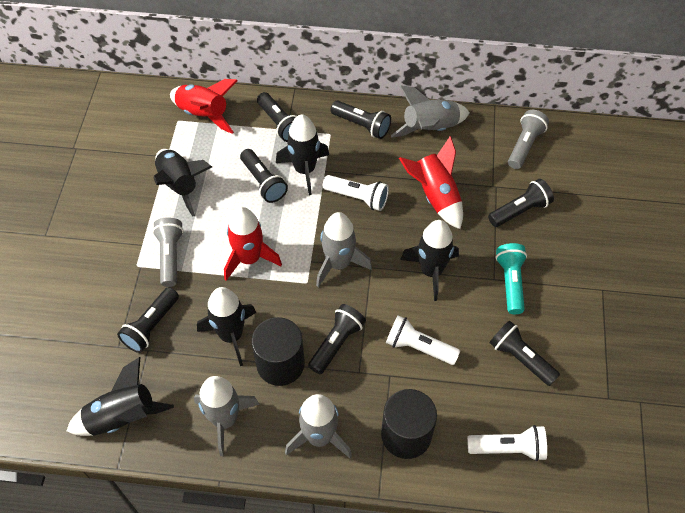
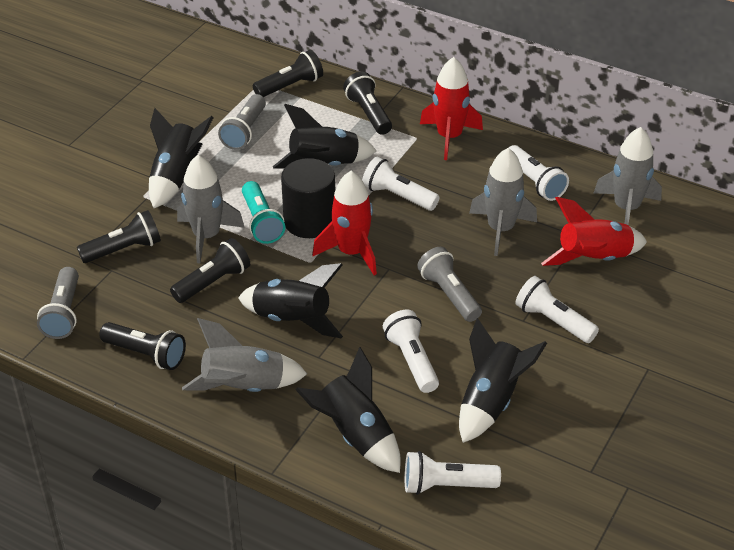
black cylinder: [252,317,305,386] [381,389,437,459] = 2 -> [281,158,335,238] = 1
black flashlight: [117,287,179,353] [240,149,288,203] [257,92,297,142] [308,304,366,375] [330,100,391,139] [488,179,554,227] [490,320,560,386] = 7 -> [77,210,161,263] [99,322,186,370] [170,238,250,303] [253,50,323,97] [343,72,392,135] = 5
grey flashlight: [152,217,184,287] [508,110,549,169] = 2 -> [37,267,79,339] [218,94,266,150] [417,247,482,322] = 3
white flashlight: [323,175,389,211] [386,315,460,365] [467,425,547,461] = 3 -> [362,157,440,211] [383,310,439,393] [405,451,501,495] [508,145,569,201] [515,276,599,343] = 5

